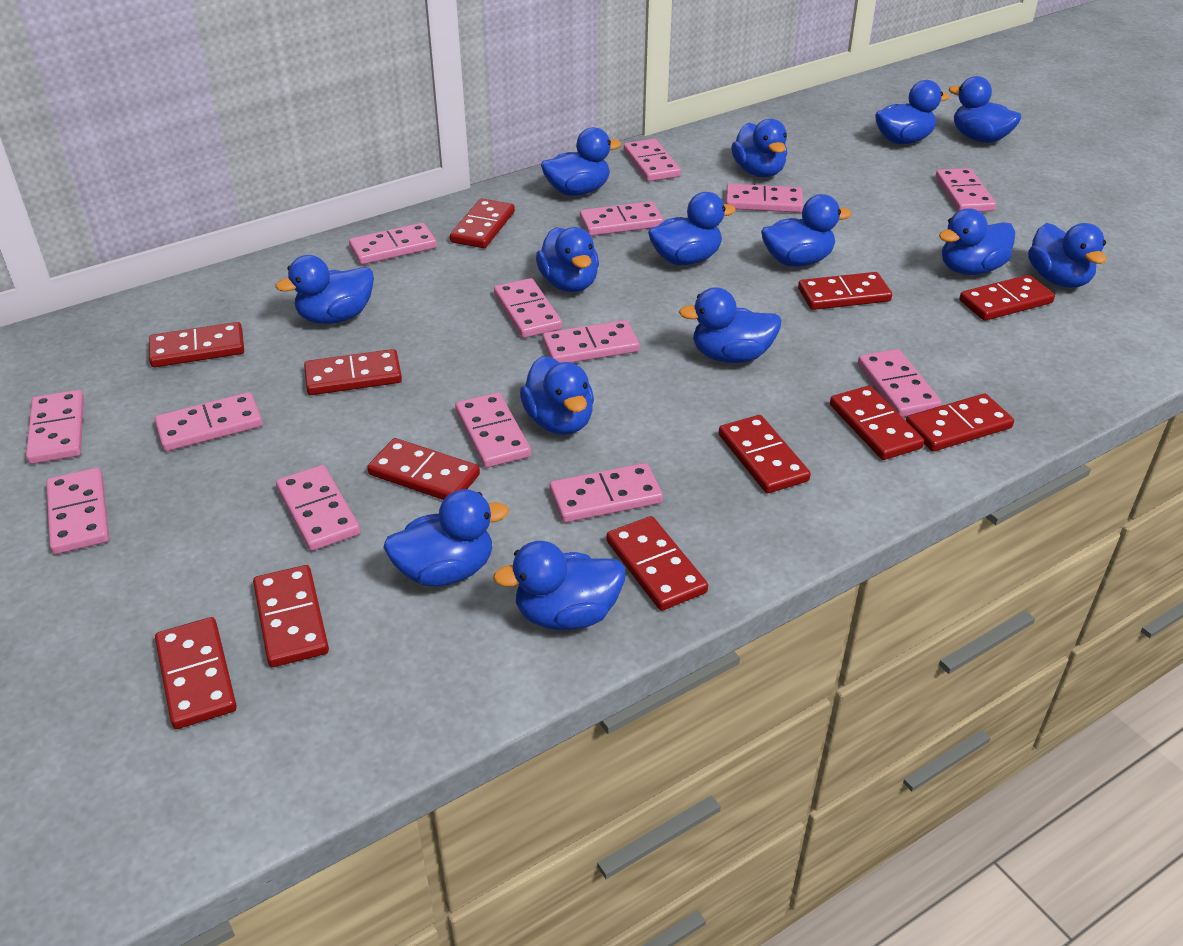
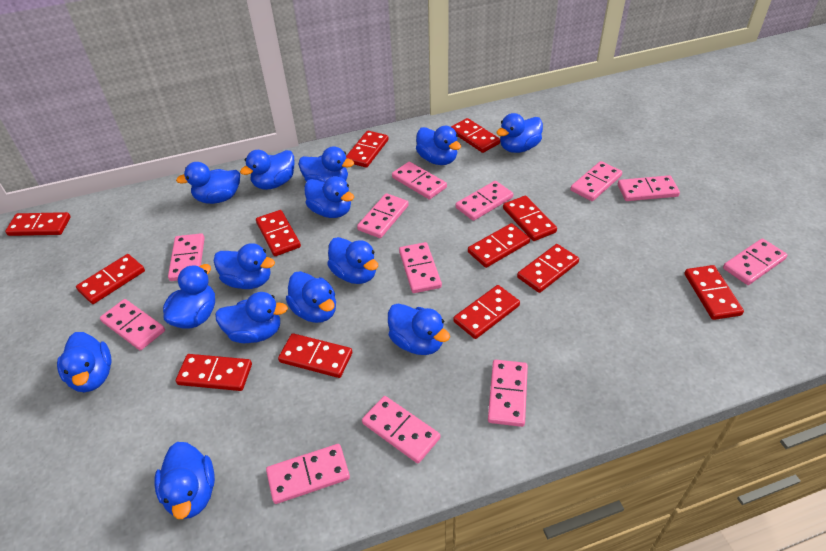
pink domino: [26,390,84,464] [46,468,109,554] [154,392,263,451] [276,465,360,551] [349,223,437,265] [455,393,531,468] [494,278,562,338] [543,320,640,363] [550,463,663,523] [580,201,664,236] [624,139,681,182] [726,184,803,213] [858,349,942,417] [936,168,996,212] = 14 -> [100,299,165,350] [168,233,205,281] [266,444,350,504] [357,193,409,238] [362,396,440,463] [392,162,447,199] [399,242,442,293] [456,181,513,221] [488,360,528,427] [570,161,622,201] [618,175,680,201] [723,238,788,285] = 12

